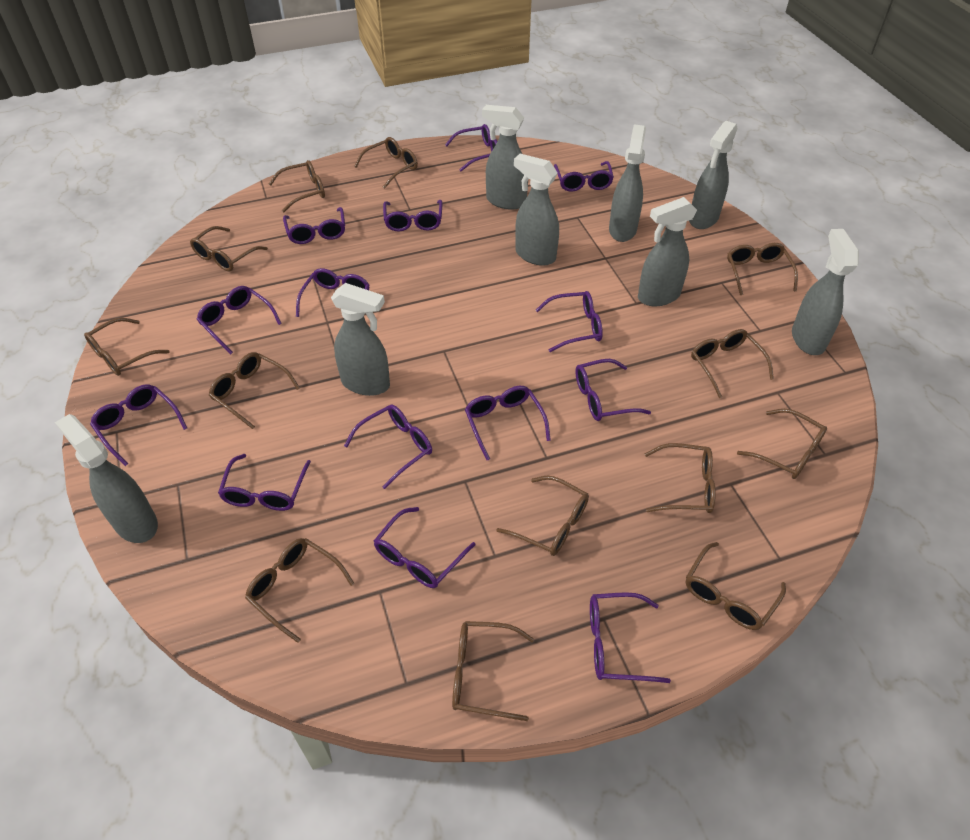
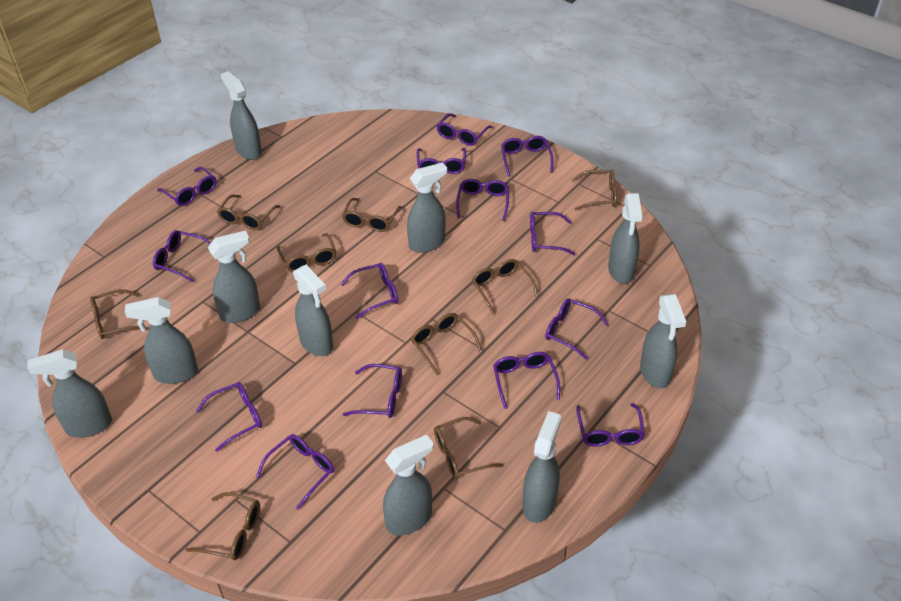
brown glasses: [84,318,170,376] [190,226,268,271] [209,352,300,429] [245,538,354,643] [269,160,325,212] [354,137,418,189] [452,621,534,721] [496,476,589,556] [645,443,716,513] [686,542,786,630] [691,329,774,398] [727,243,798,295] [737,409,827,479] = 13 -> [90,289,148,339] [186,492,260,560] [217,195,280,230] [277,233,336,272] [342,198,401,232] [411,313,482,375] [434,417,504,479] [472,259,538,315] [572,170,617,210] = 9
grey spray bottle: [55,414,158,543] [331,283,390,396] [482,105,528,210] [514,154,559,266] [609,125,646,242] [638,197,697,306] [689,121,738,229] [792,229,859,355] = 8 -> [27,349,112,438] [125,297,198,384] [208,231,260,323] [221,71,262,160] [293,265,333,356] [383,435,434,535] [407,163,447,253] [522,411,561,523] [608,193,642,284] [640,294,686,388] = 10

